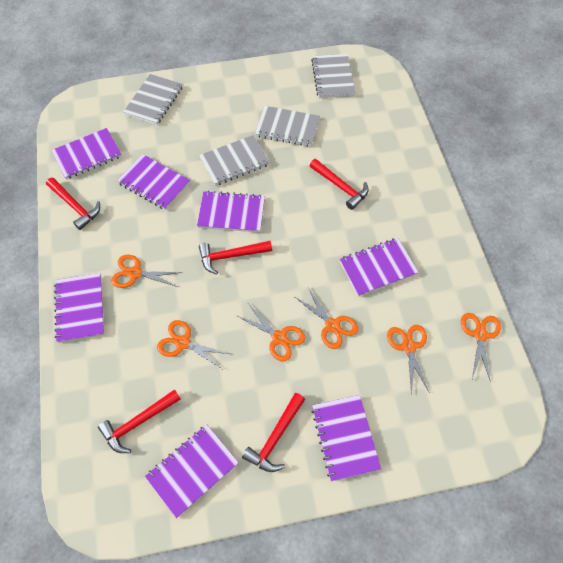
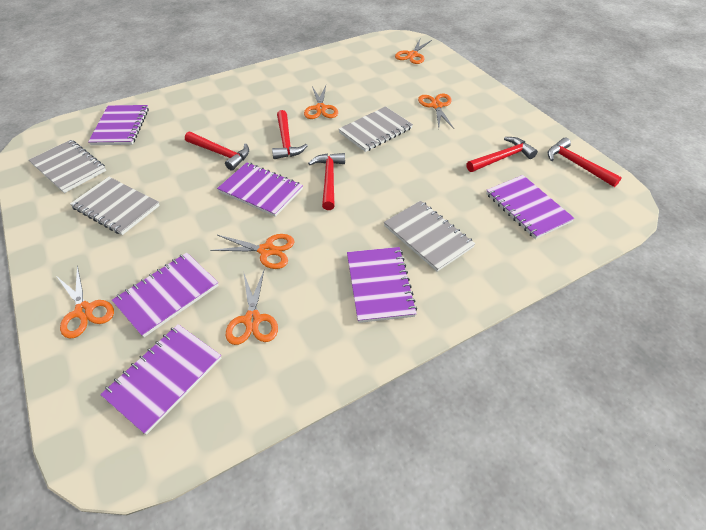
purple notebook: [51,128,122,180] [54,273,104,343] [117,154,190,210] [145,424,239,518] [197,191,265,233] [312,395,381,481] [340,238,419,297] = 7 -> [88,105,149,145] [100,324,221,435] [112,253,219,337] [217,162,303,217] [347,247,417,323] [486,175,575,239] = 6

